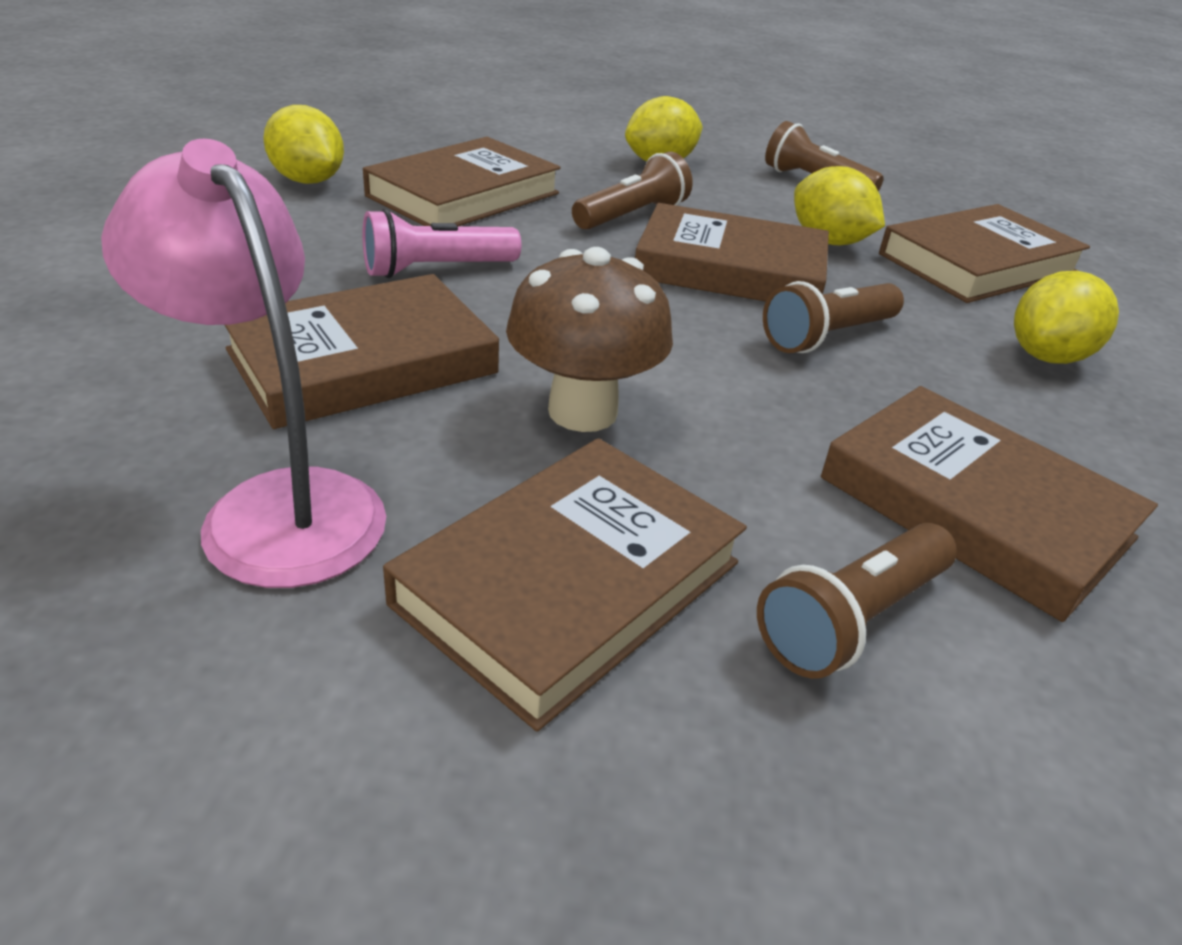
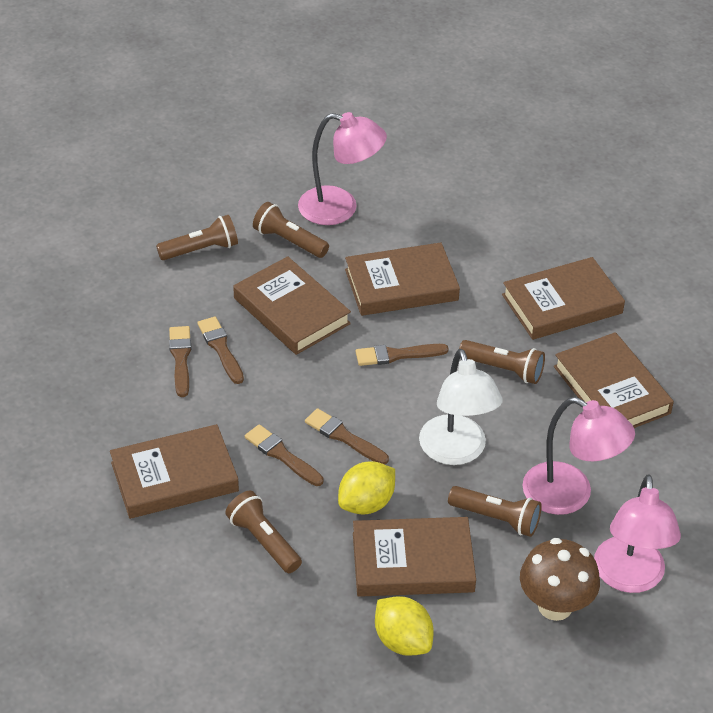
brown brush: none = 0 -> [169,326,191,397] [197,317,244,384] [245,424,323,486] [305,408,389,465] [356,344,449,366] = 5
brown flashlight: [572,152,692,230] [757,523,957,679] [763,281,904,353] [765,121,884,192] = 4 -> [156,215,238,260] [225,490,302,573] [253,202,329,258] [448,486,542,537] [459,340,545,384] = 5
pink flashlight: [362,209,521,278] = 1 -> none = 0
pink lamp: [101,139,386,588] = 1 -> [298,112,387,225] [522,397,635,515] [594,474,681,593] = 3
white lamp: none = 0 -> [419,349,503,465] = 1
yellow lemon: [263,105,344,184] [625,96,703,162] [794,166,885,245] [1014,271,1119,364] = 4 -> [338,461,395,515] [375,596,434,656] = 2

